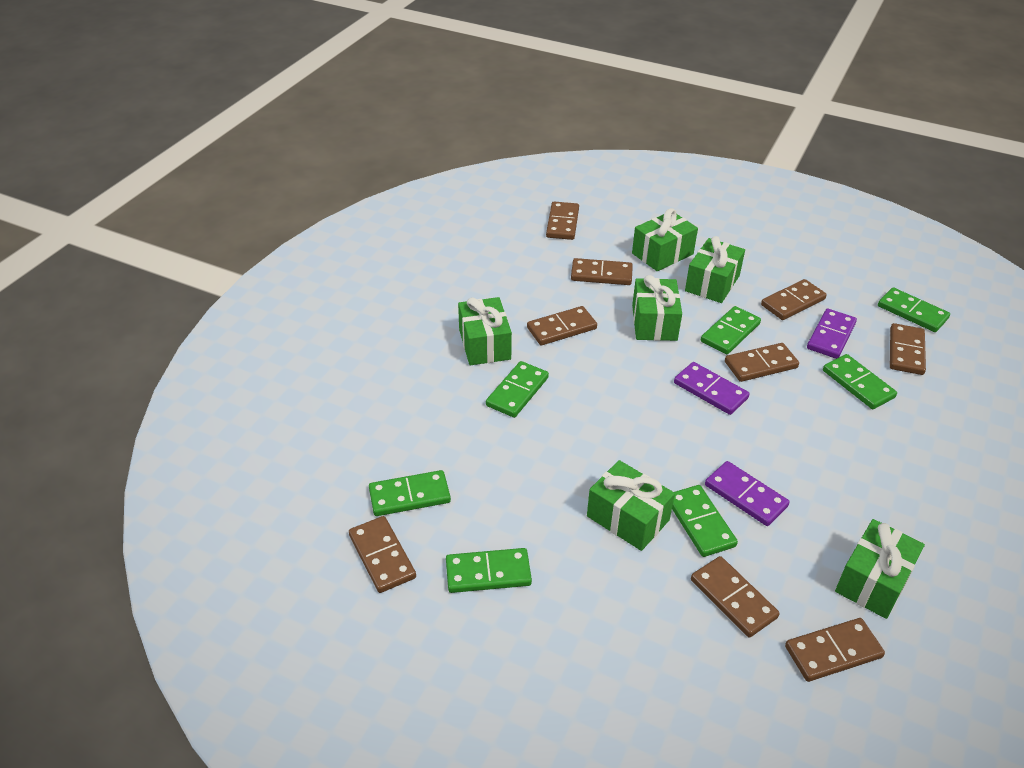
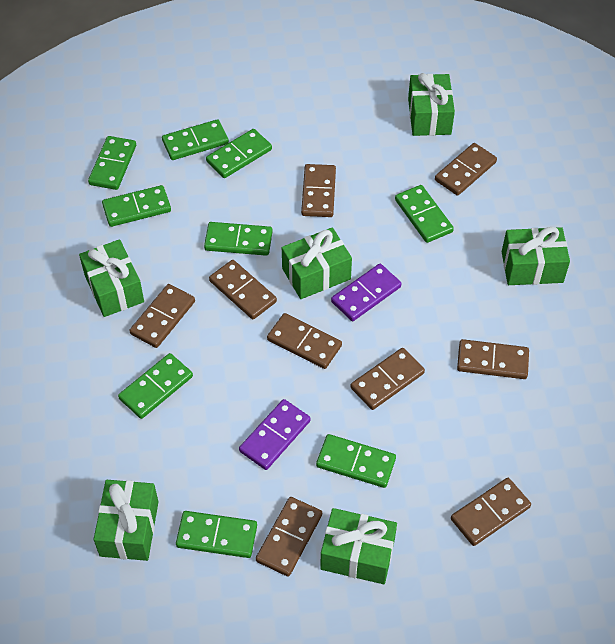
green domino: [369,470,451,516] [446,548,532,593] [486,361,549,418] [672,485,738,557] [701,306,761,354] [823,354,897,409] [878,288,950,332] = 7 -> [88,136,136,190] [102,185,171,227] [118,353,193,419] [162,119,229,160] [176,511,257,558] [204,222,273,256] [206,129,272,178] [316,434,396,488] [395,185,454,243] = 9
purple domino: [674,362,749,415] [705,461,790,526] [807,309,857,359] = 3 -> [239,399,311,470] [331,264,402,321] = 2

